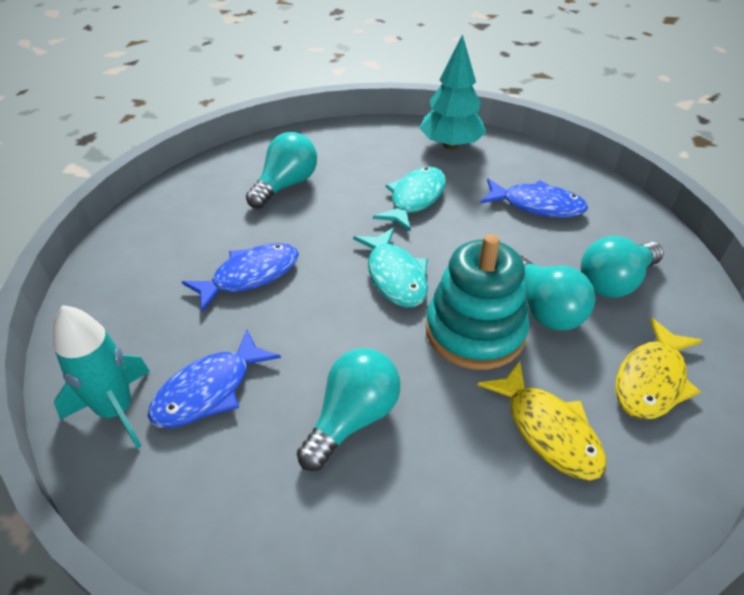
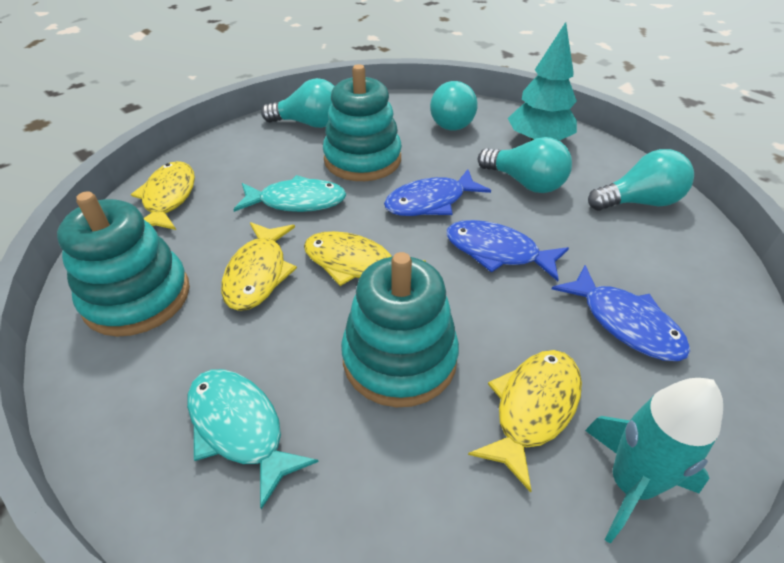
turquoise stacking toy: [426,234,529,370] = 1 -> [57,191,190,337] [323,64,402,181] [341,252,459,407] = 3
yellow fish: [478,361,606,480] [615,318,703,420] = 2 -> [131,161,195,230] [221,222,297,311] [304,231,426,286] [468,350,582,493] = 4

